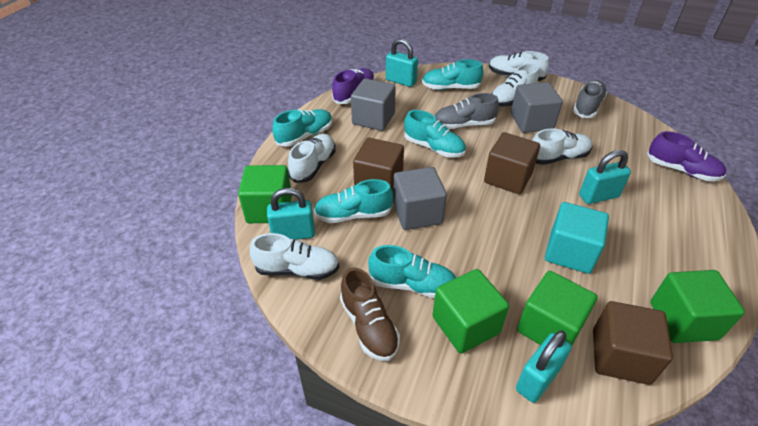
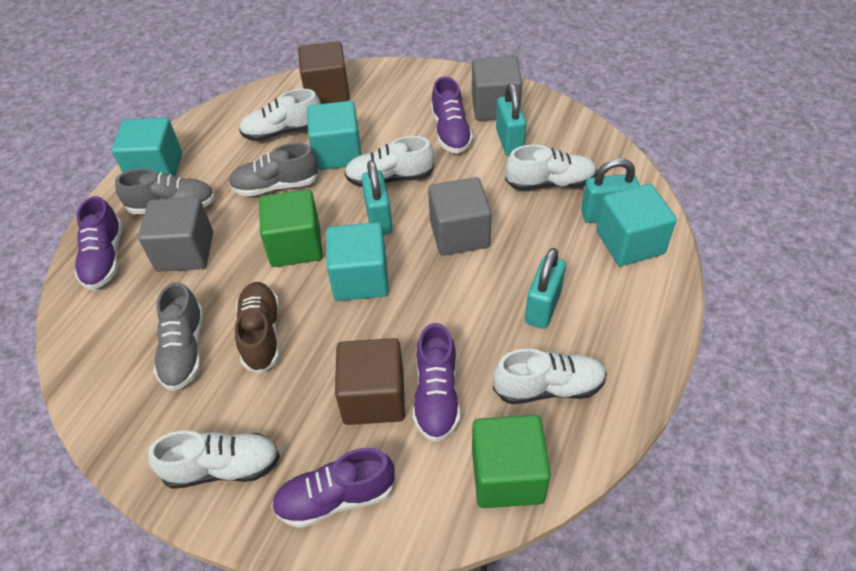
brown cube: [353,138,404,191] [484,132,540,194] [593,301,673,385] = 3 -> [298,41,350,104] [335,338,405,425] = 2
green cube: [238,165,292,223] [432,269,509,354] [517,271,597,346] [650,270,745,343] = 4 -> [259,189,323,267] [472,415,551,508] = 2
grey shoe: [435,93,499,129] [573,80,607,118] = 2 -> [115,169,215,214] [154,282,204,391] [229,143,320,197] = 3
purple shoe: [332,68,375,104] [647,131,726,181] = 2 -> [74,196,123,290] [271,448,395,528] [413,323,460,442] [431,77,473,154] = 4
turquoise cube: [545,202,609,274] = 1 -> [112,118,182,176] [307,101,361,170] [326,222,389,301] [596,184,677,266] = 4
turquoise shoe: [272,109,333,147] [314,179,393,223] [368,245,456,298] [404,110,466,158] [422,59,483,90] = 5 -> none = 0

